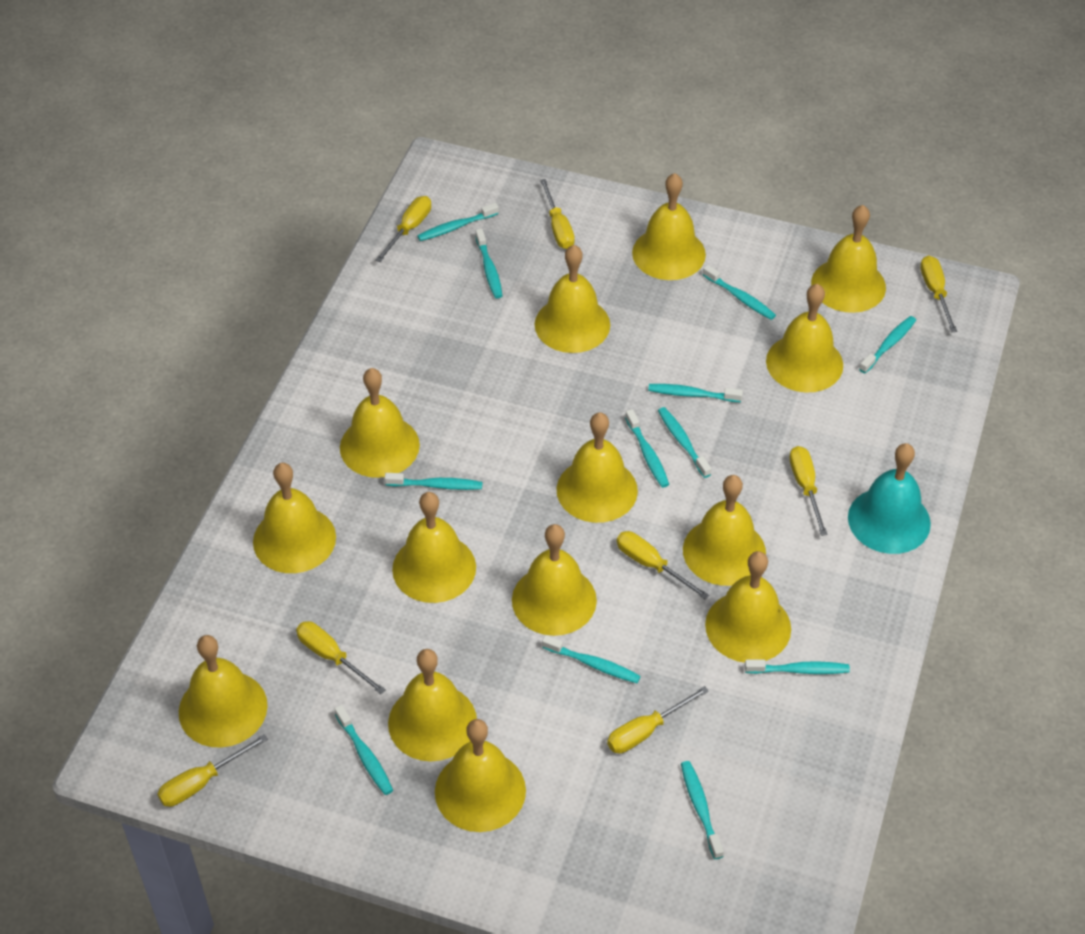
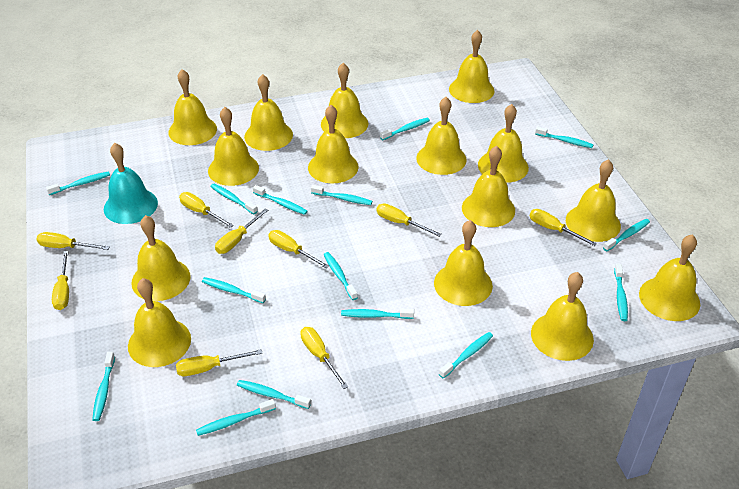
turquoise toothbrush: [335,705,393,795] [385,473,482,490] [417,203,499,241] [475,229,503,299] [542,635,641,683] [625,409,669,488] [648,384,743,402] [658,407,711,478] [681,761,724,859] [703,265,776,320] [745,660,850,674] [859,316,916,373] = 12 -> [46,171,110,195] [92,352,115,421] [196,399,276,436] [202,277,266,303] [210,184,257,214] [237,380,311,409] [253,185,308,215] [311,185,372,205] [324,252,358,300] [341,308,414,319] [380,118,430,140] [439,332,493,379] [535,126,594,148] [603,219,650,251] [614,264,628,321] = 15
yellow bell: [179,635,268,748] [253,463,336,573] [340,368,420,478] [388,649,477,761] [392,492,476,603] [435,719,526,832] [512,524,597,636] [534,245,610,353] [557,412,638,523] [632,173,706,280] [683,475,766,586] [705,551,791,663] [766,284,843,393] [811,205,886,313] = 14 -> [128,278,191,367] [131,215,190,301] [168,69,217,145] [208,107,259,186] [244,74,293,151] [308,105,358,183] [321,63,368,138] [416,97,467,175] [434,220,493,306] [449,30,495,103] [462,146,515,227] [478,104,529,183] [531,272,594,361] [566,159,621,242] [639,234,700,321] = 15
yellow screwdriver: [157,734,268,807] [296,621,386,694] [375,196,431,262] [540,179,575,249] [607,686,709,753] [617,531,709,599] [790,446,828,536] [920,255,957,332] = 8 -> [36,232,110,250] [52,251,69,310] [176,349,262,376] [179,192,234,228] [215,208,268,254] [268,230,329,268] [300,327,348,389] [377,204,442,237] [530,209,597,246] = 9

